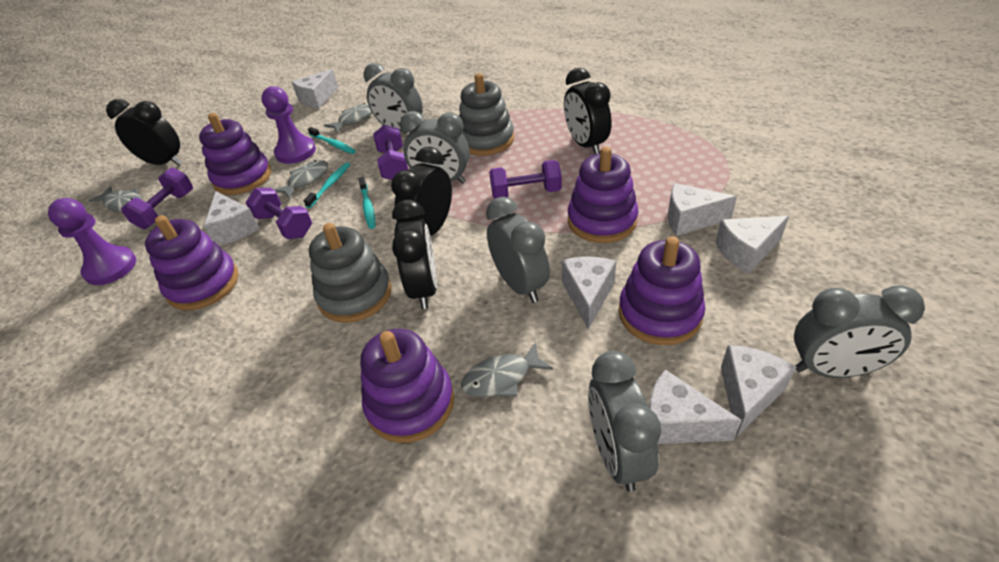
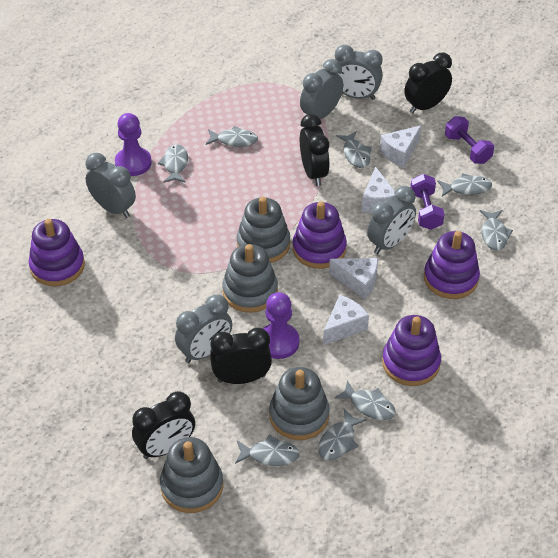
grey fish: [89,186,142,212] [274,160,328,199] [324,103,372,133] [461,342,553,397] = 4 -> [158,144,188,183] [206,126,258,147] [235,435,300,466] [318,409,367,460] [334,380,396,420] [336,131,372,168] [437,173,492,197] [480,210,513,251] = 8
grey stacking toy: [309,223,391,323] [459,73,514,156] = 2 -> [160,437,223,513] [222,244,278,313] [237,197,290,263] [269,367,330,440] = 4
purple dumbbell: [121,167,193,229] [245,188,312,239] [373,124,408,180] [489,160,562,199] = 4 -> [410,174,445,230] [445,116,494,164] = 2
purple stacking toy: [145,215,239,310] [199,113,271,195] [360,329,454,443] [568,147,639,243] [619,236,705,345] = 5 -> [29,219,85,286] [293,201,347,269] [382,315,441,386] [424,231,480,299] = 4
turquoise toothbrush: [303,162,350,208] [308,127,356,154] [358,177,376,229] = 3 -> none = 0
white cheese: [204,191,260,245] [292,69,338,109] [562,257,616,329] [649,369,742,444] [668,183,737,236] [715,216,789,274] [721,345,796,437] = 7 -> [323,295,369,345] [329,258,378,299] [361,167,396,213] [380,126,421,168] = 4

